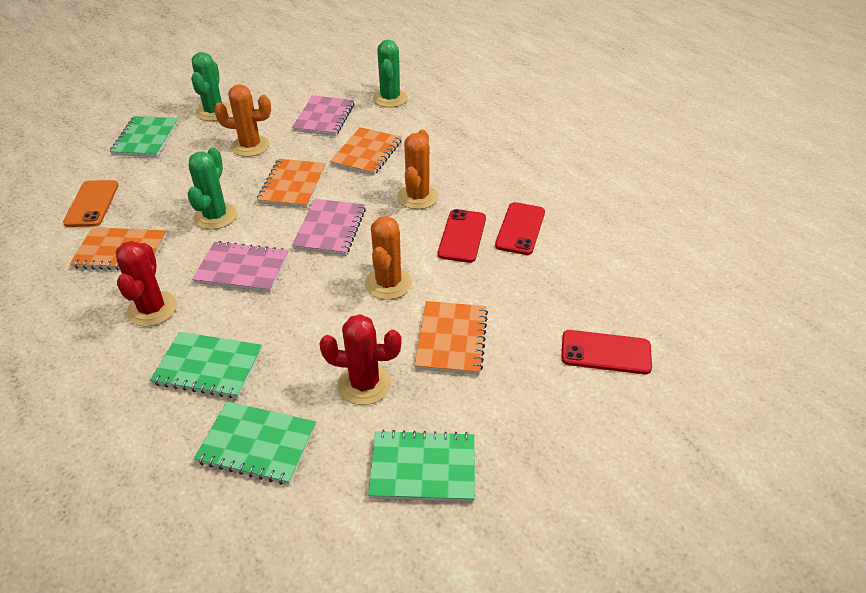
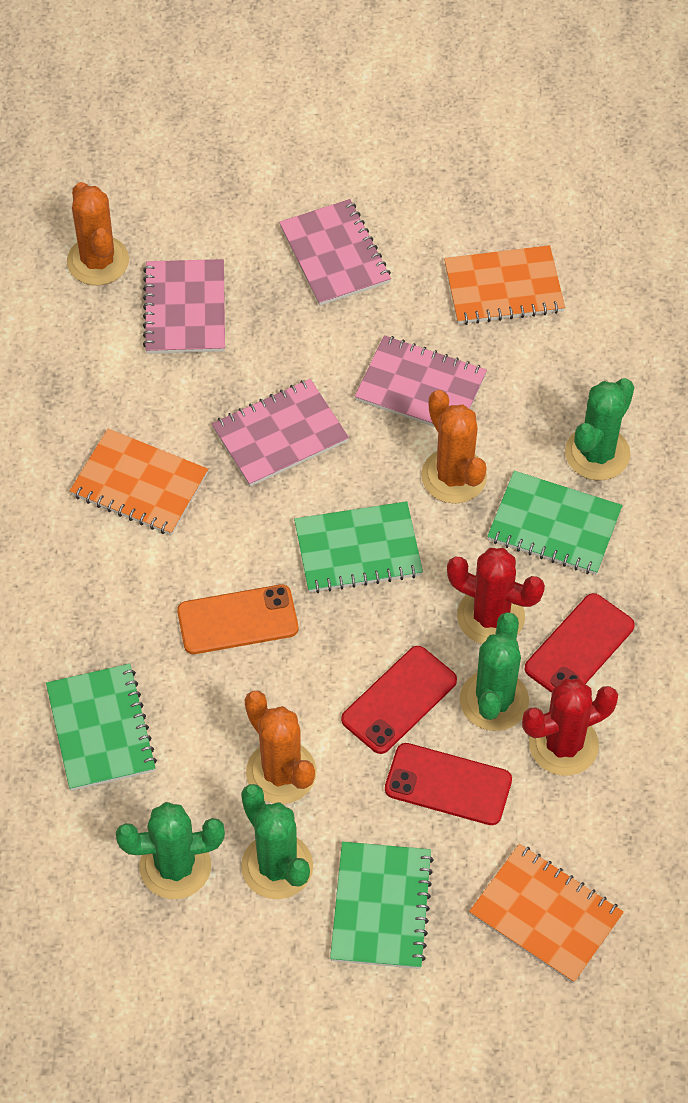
green cactus: [187,147,237,230] [191,52,232,121] [373,40,408,108] = 3 -> [116,802,225,899] [241,784,313,899] [460,612,529,731] [565,378,634,480] = 4
orange notebook: [70,227,167,270] [257,159,326,208] [330,127,402,175] [414,301,488,375] = 4 -> [70,429,208,535] [444,245,565,325] [469,844,624,983] = 3
pink notebook: [192,241,289,292] [292,95,355,136] [292,199,366,255] = 3 -> [143,259,225,354] [212,379,349,487] [279,199,391,306] [354,335,487,427] = 4

